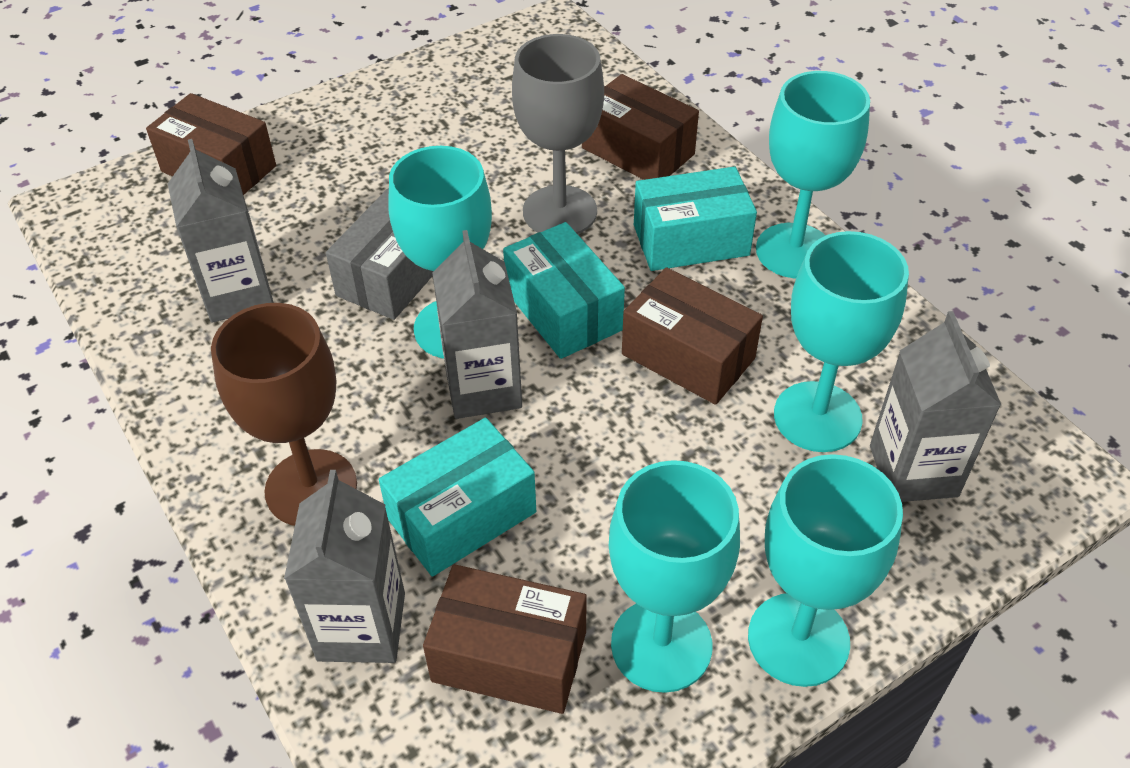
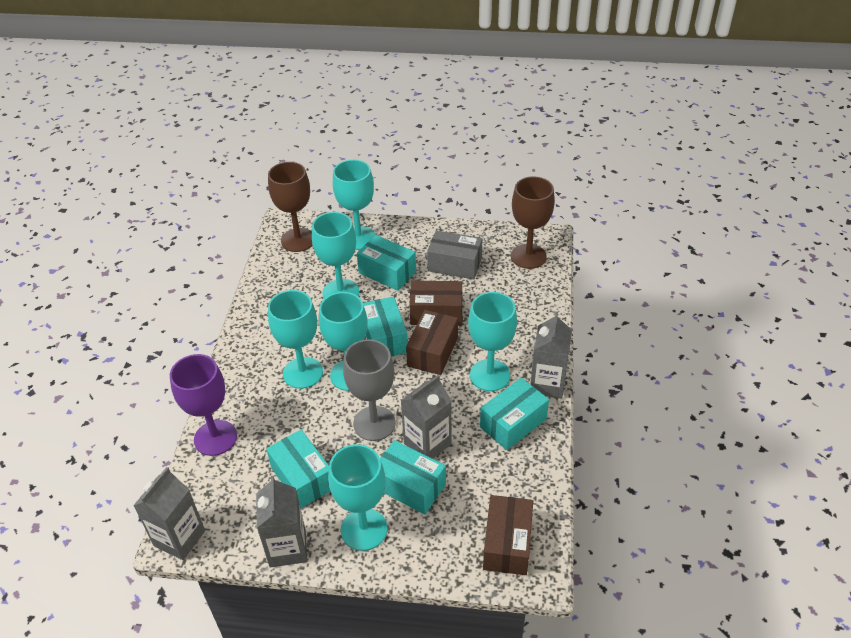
brown box: [146,93,276,195] [423,564,587,714] [582,74,699,180] [622,267,763,405] = 4 -> [406,310,458,375] [409,281,462,326] [483,495,533,575] = 3
brown goblet: [211,303,357,526] = 1 -> [268,162,313,252] [511,176,555,269] = 2
purple goblet: none = 0 -> [170,354,237,456] = 1
turquoise box: [379,418,536,576] [503,222,625,359] [634,167,757,271] = 3 -> [266,429,330,508] [357,235,416,291] [363,296,408,357] [380,440,446,515] [480,378,549,450] = 5
turquoise goblet: [388,146,492,358] [609,460,740,693] [748,454,903,687] [756,71,870,278] [774,231,909,452] = 5 -> [268,290,323,389] [312,212,359,299] [319,292,368,391] [328,444,387,551] [333,160,376,250] [468,292,517,391] = 6

